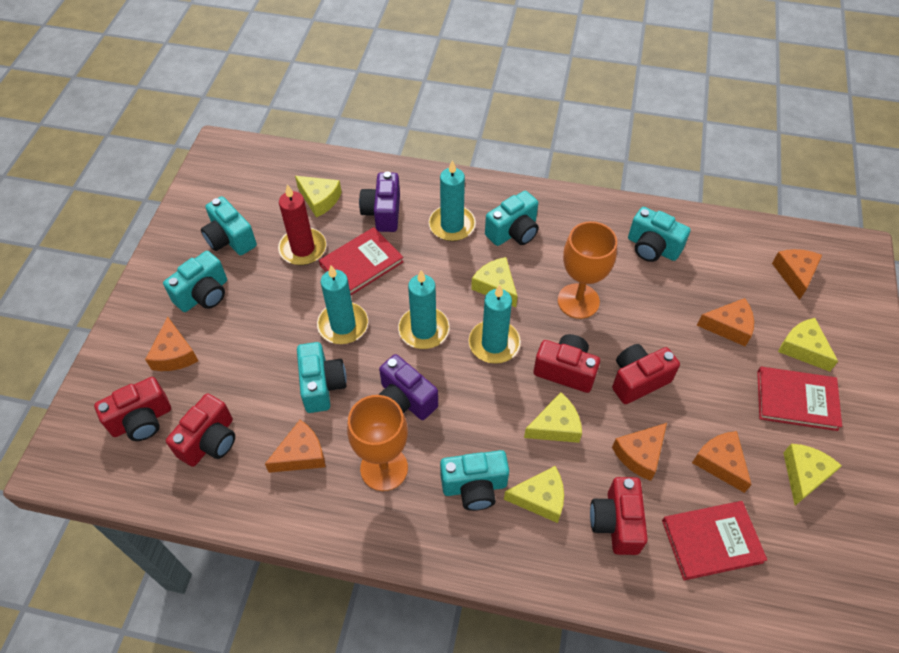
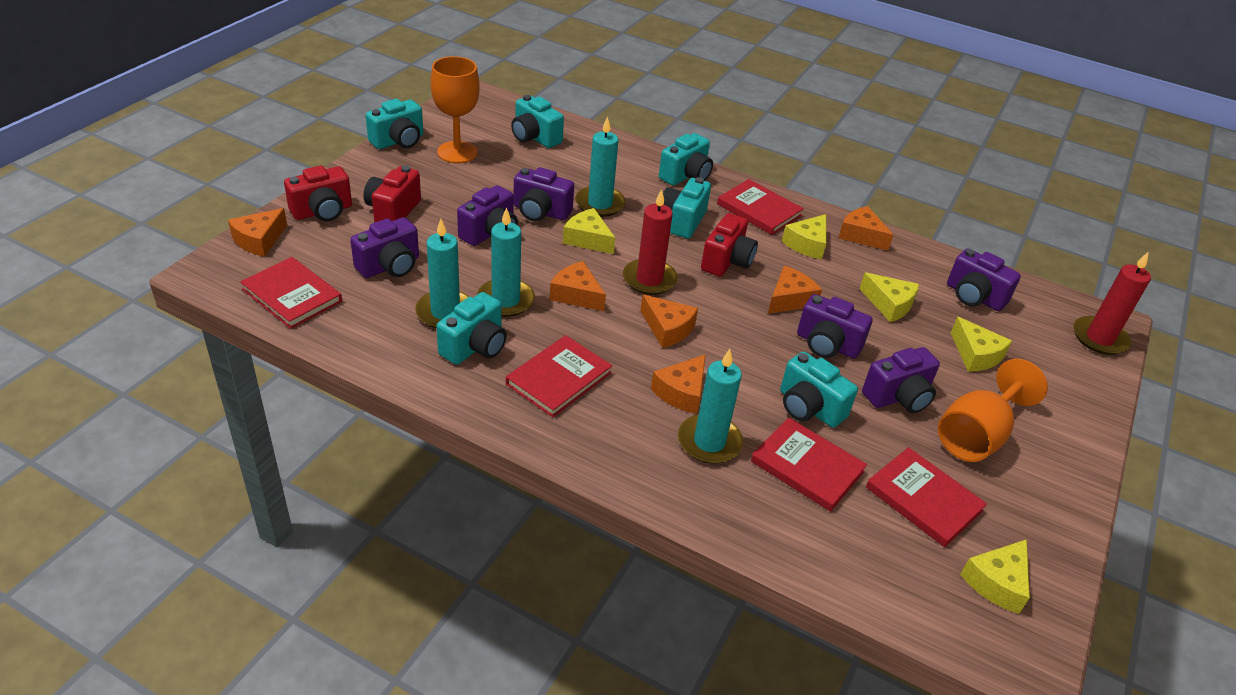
purple camera: [359,171,400,232] [378,354,438,420] = 2 -> [350,217,419,278] [457,185,518,246] [513,167,574,221] [797,294,873,358] [862,347,940,413] [947,248,1021,311] = 6
red book: [319,227,404,295] [662,501,767,581] [757,367,842,431] = 3 -> [240,257,342,329] [506,335,612,417] [717,179,804,235] [751,417,867,512] [866,447,987,547] = 5
red camera: [94,377,171,441] [166,393,235,467] [534,334,600,393] [590,477,648,555] [612,344,680,404] = 5 -> [284,166,352,221] [364,165,421,222] [701,213,758,277] = 3
red candle: [278,184,327,265] = 1 -> [623,189,678,295] [1073,252,1151,355] = 2
yellow cheese: [295,176,342,218] [471,257,518,307] [504,466,564,523] [524,392,582,443] [778,318,838,372] [783,444,842,506] = 6 -> [563,208,615,254] [782,214,826,260] [860,272,919,322] [951,317,1012,372] [960,539,1030,614] = 5

